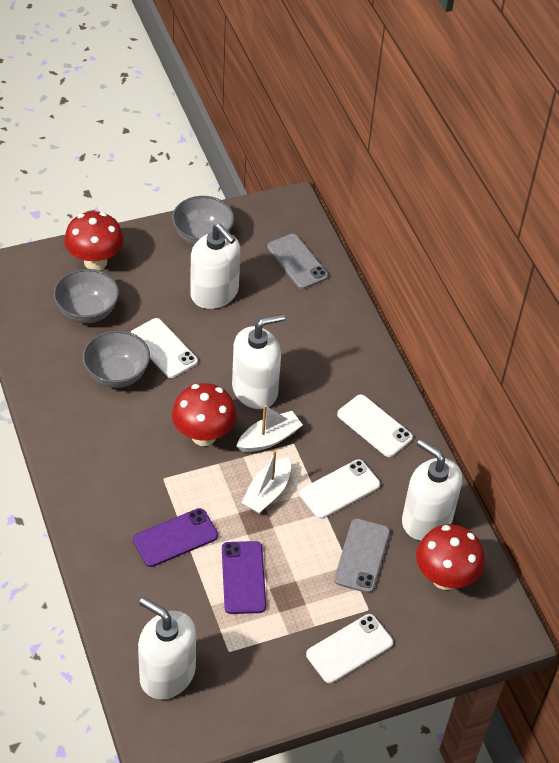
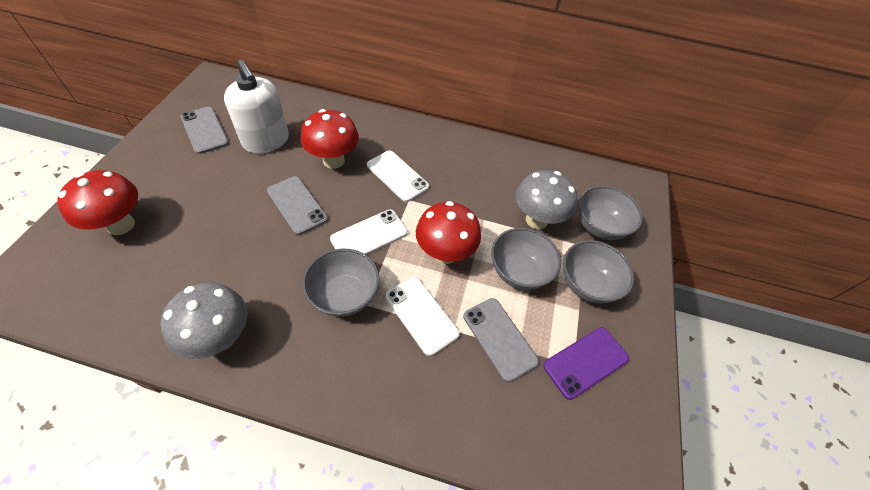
grey bowl: [54,269,119,323] [83,330,150,388] [172,196,234,245] = 3 -> [302,249,380,317] [491,228,561,290] [563,240,634,304] [578,186,643,240] = 4
grey mushroom: none = 0 -> [160,282,247,359] [516,170,577,229] = 2
grey phone: [267,234,328,289] [334,518,390,593] = 2 -> [181,107,229,154] [267,176,328,235] [463,298,539,382] = 3
purple phone: [133,508,218,567] [222,541,266,614] = 2 -> [543,327,629,400] = 1
white boat: [237,405,303,452] [241,450,291,513] = 2 -> none = 0
white phone: [130,318,198,378] [299,459,380,519] [306,614,393,683] [337,394,413,457] = 4 -> [330,210,408,255] [367,151,429,202] [385,277,460,356] = 3
white soap dispenser: [138,597,196,699] [191,224,240,309] [232,314,285,409] [402,439,462,540] = 4 -> [224,60,289,154] = 1

